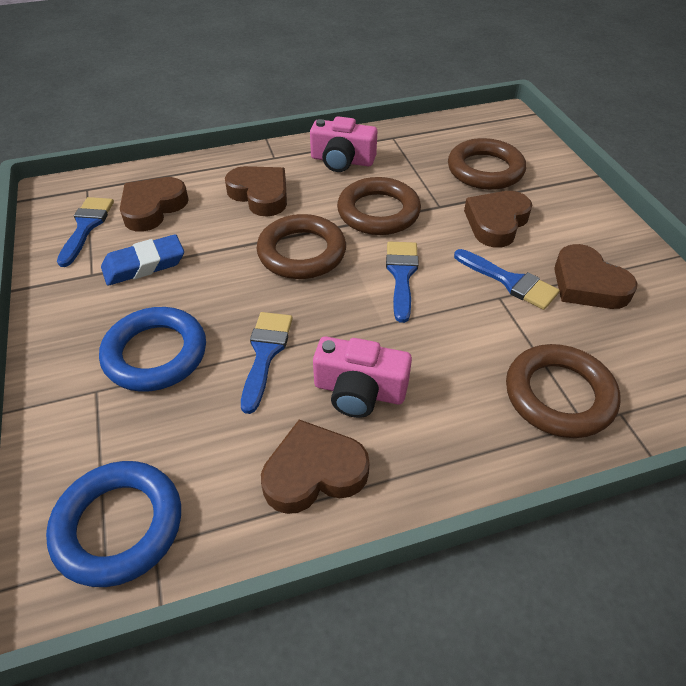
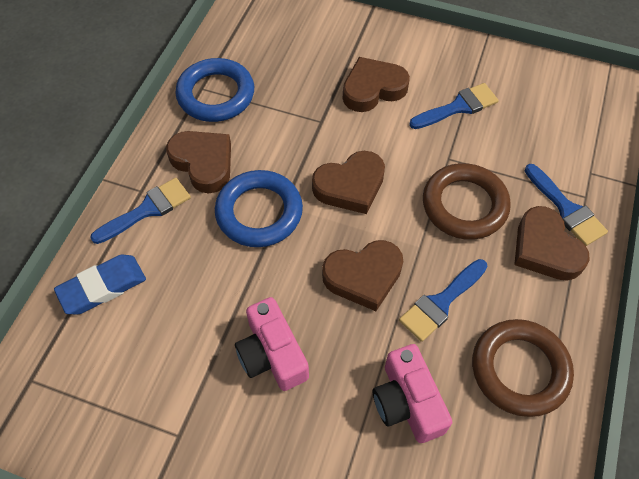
brown ring: [256,214,346,279] [337,177,421,235] [448,138,526,190] [506,344,620,438] = 4 -> [423,163,511,240] [472,319,574,417] = 2

